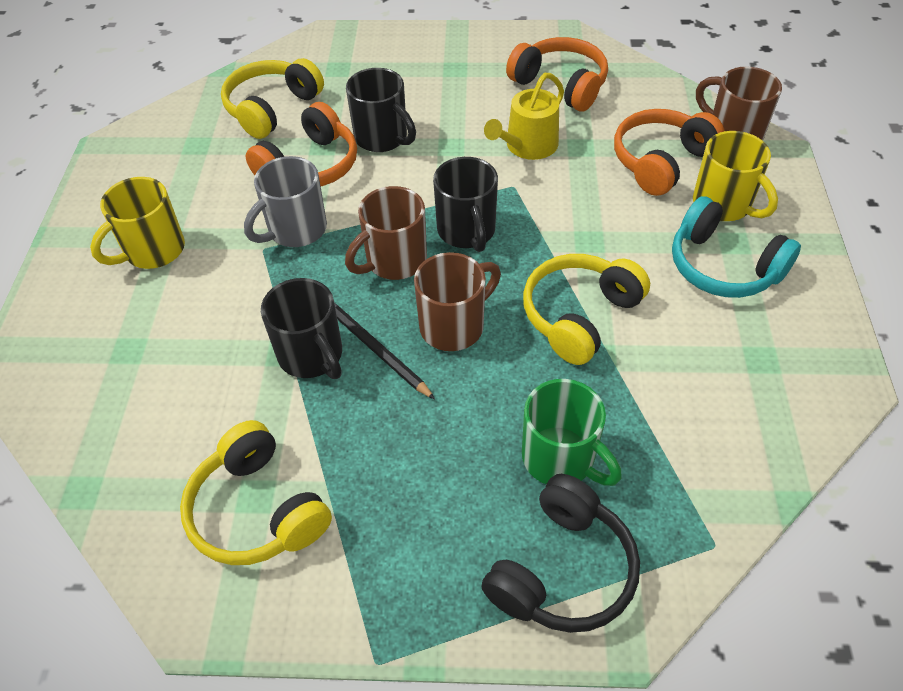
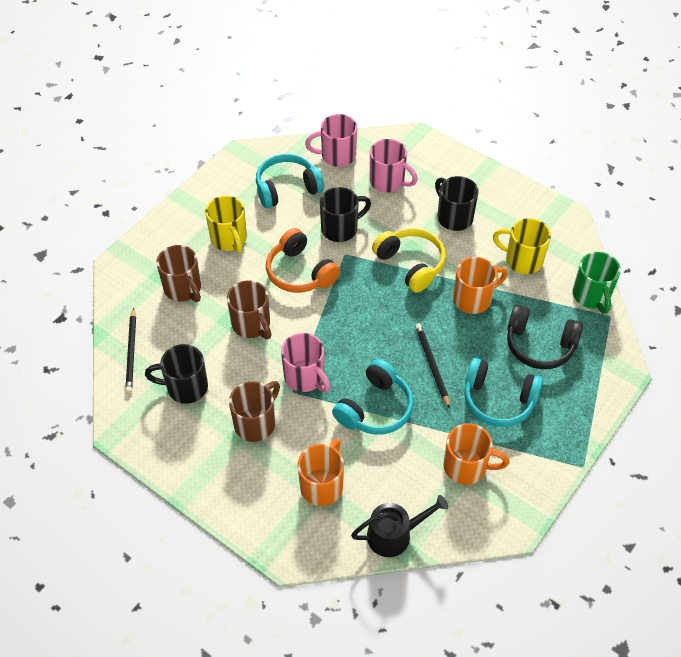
black pencil: [334,302,435,399] = 1 -> [125,308,136,393] [415,324,450,409] = 2
black watering can: none = 0 -> [351,495,448,557] = 1
grey mug: [244,156,327,247] = 1 -> none = 0
orange headphones: [245,102,357,186] [506,37,608,112] [614,109,725,196] = 3 -> [266,228,340,293] = 1
orange mug: none = 0 -> [297,439,344,506] [444,423,510,485] [453,257,508,314] = 3
pink mug: none = 0 -> [281,333,331,392] [305,114,357,167] [370,139,418,192] = 3
turquoise headphones: [672,196,801,298] = 1 -> [256,154,324,208] [332,359,414,435] [464,358,543,427] = 3
yellow headphones: [180,420,332,565] [221,58,324,139] [523,254,650,365] = 3 -> [372,228,446,293] = 1
yellow watering can: [484,73,564,160] = 1 -> none = 0

